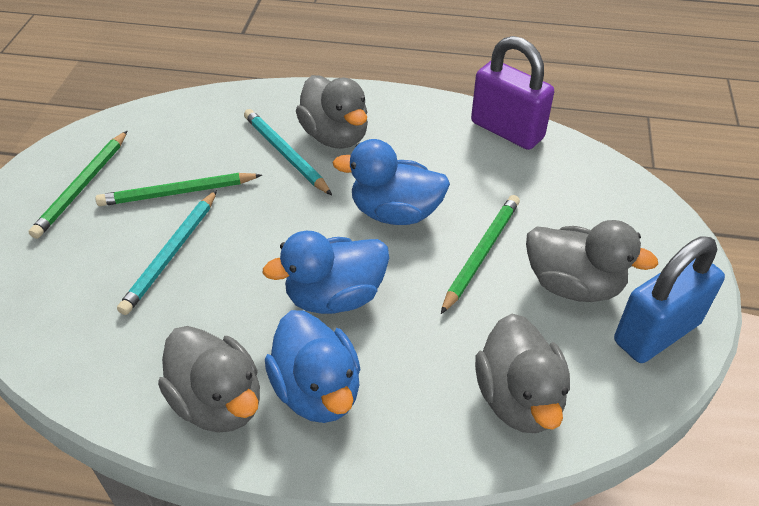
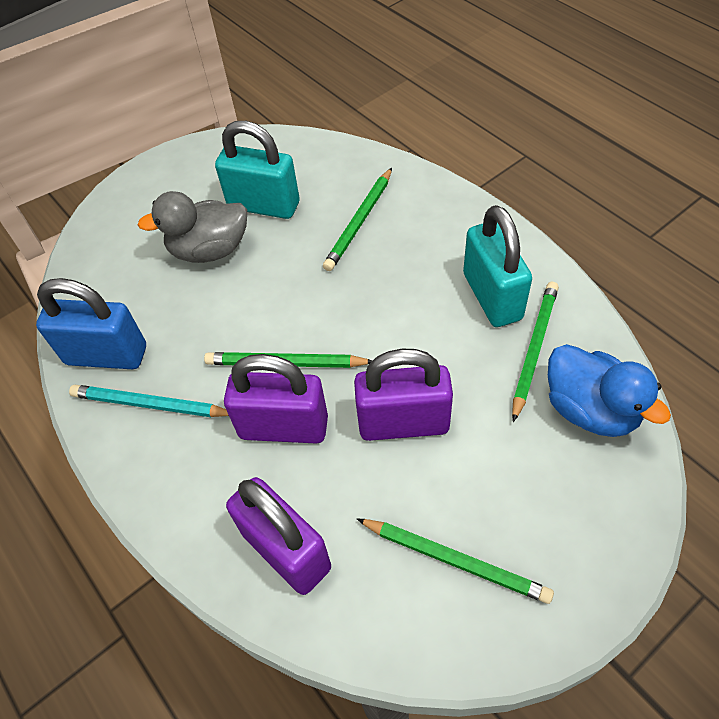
blue duck: [262,231,389,314] [265,310,361,423] [333,139,450,225] = 3 -> [548,344,671,437] = 1
green pencil: [29,131,127,239] [95,173,262,206] [441,195,520,314] = 3 -> [204,352,372,368] [323,168,392,271] [357,519,554,604] [512,282,559,422] = 4
grey duck: [158,326,260,433] [296,75,368,148] [475,314,570,433] [526,220,658,302] = 4 -> [138,191,247,263] = 1
purple padlock: [471,36,554,150] = 1 -> [224,354,328,444] [226,477,331,595] [354,349,453,441] = 3
turquoise padlock: none = 0 -> [215,121,299,219] [463,205,532,327] = 2
turquoise pencil: [117,190,217,315] [244,109,332,195] = 2 -> [69,385,229,417] = 1

